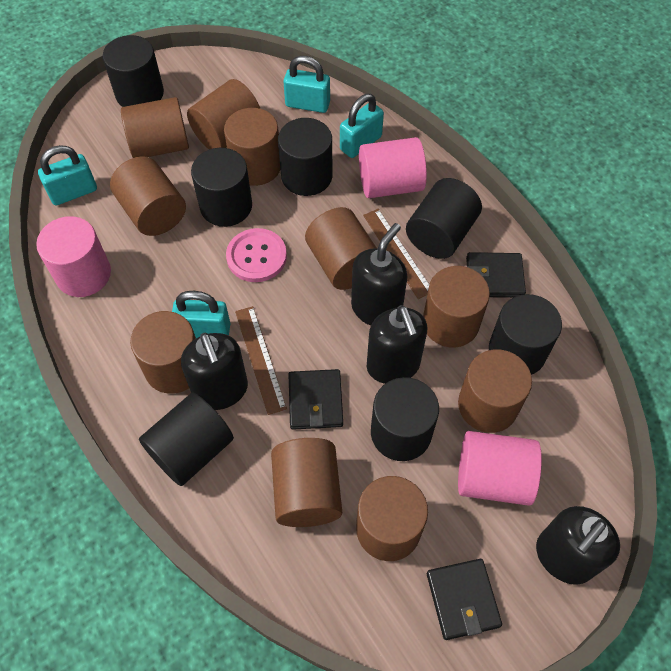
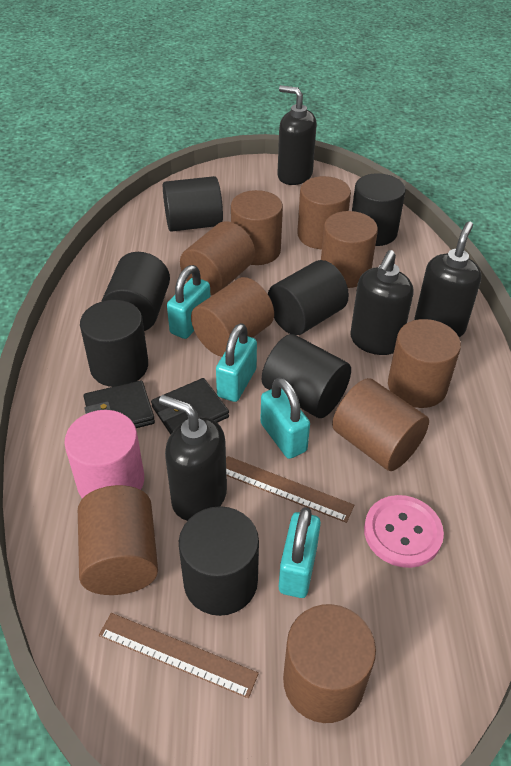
black wallet: [288,369,343,430] [427,559,502,640] [466,252,526,298] = 3 -> [84,380,155,428] [151,378,229,434] = 2
brown cylinder: [110,156,186,236] [121,97,189,158] [130,311,196,394] [187,79,260,149] [224,108,280,186] [271,438,342,527] [305,207,376,290] [356,476,428,561] [423,266,490,348] [458,349,532,433] = 10 -> [78,485,158,595] [180,221,255,296] [191,277,274,357] [231,190,283,265] [283,604,376,723] [297,176,351,249] [321,211,378,288] [332,378,429,471] [388,319,461,408] = 9
pink cylinder: [36,216,111,297] [359,137,427,198] [458,431,542,506] = 3 -> [64,410,144,499] = 1

